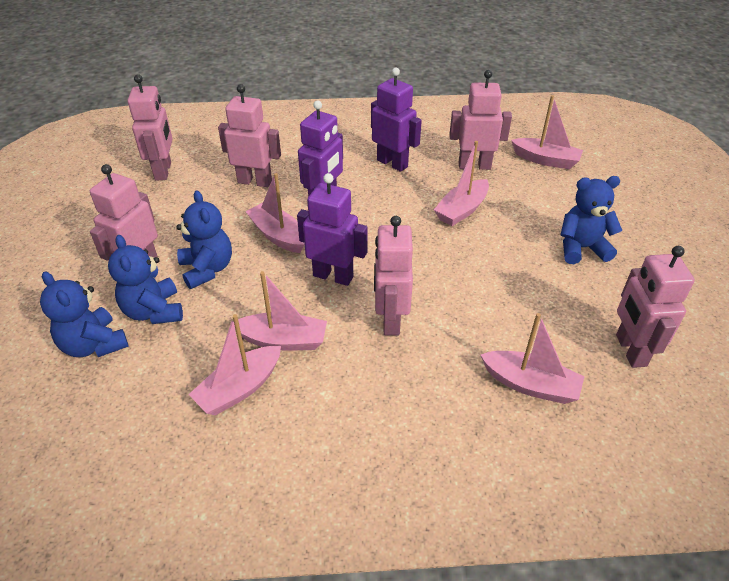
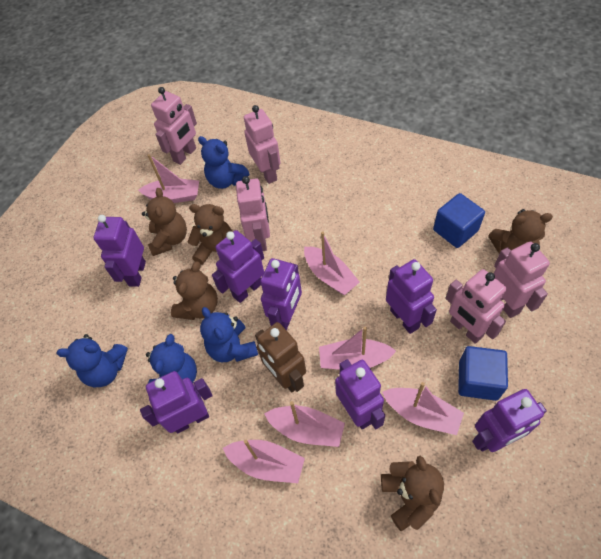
blue cube: none = 0 -> [433,193,485,248] [458,346,508,401] = 2
brown robot: none = 0 -> [255,322,306,392] = 1
brown teddy bear: none = 0 -> [142,188,187,256] [171,261,218,320] [188,204,232,265] [381,456,444,531] [488,209,553,254] = 5
pink robot: [90,164,158,260] [128,74,173,180] [218,84,281,187] [374,216,413,336] [449,70,512,170] [616,246,695,368] = 6 -> [151,87,197,165] [236,176,270,251] [244,105,281,184] [445,269,506,344] [494,242,550,318] = 5
purple robot: [297,173,368,286] [298,100,343,197] [371,68,422,172] = 3 -> [94,215,146,287] [140,371,212,433] [212,230,264,303] [260,258,302,330] [335,359,385,429] [386,259,437,334] [472,389,547,452] = 7

